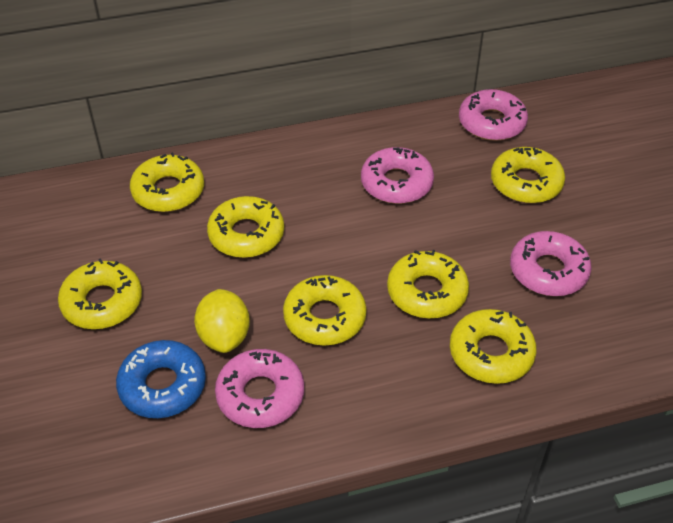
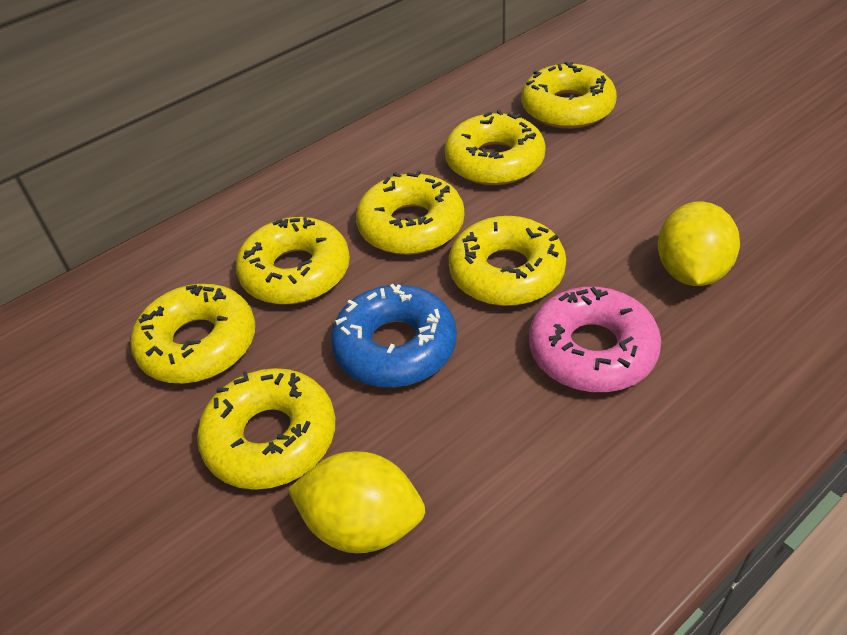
pink donut: [215,349,304,428] [361,147,434,204] [459,89,528,141] [510,231,592,296] = 4 -> [529,287,661,392] = 1
yellow lemon: [194,289,250,353] = 1 -> [287,451,425,553] [658,202,740,286] = 2

